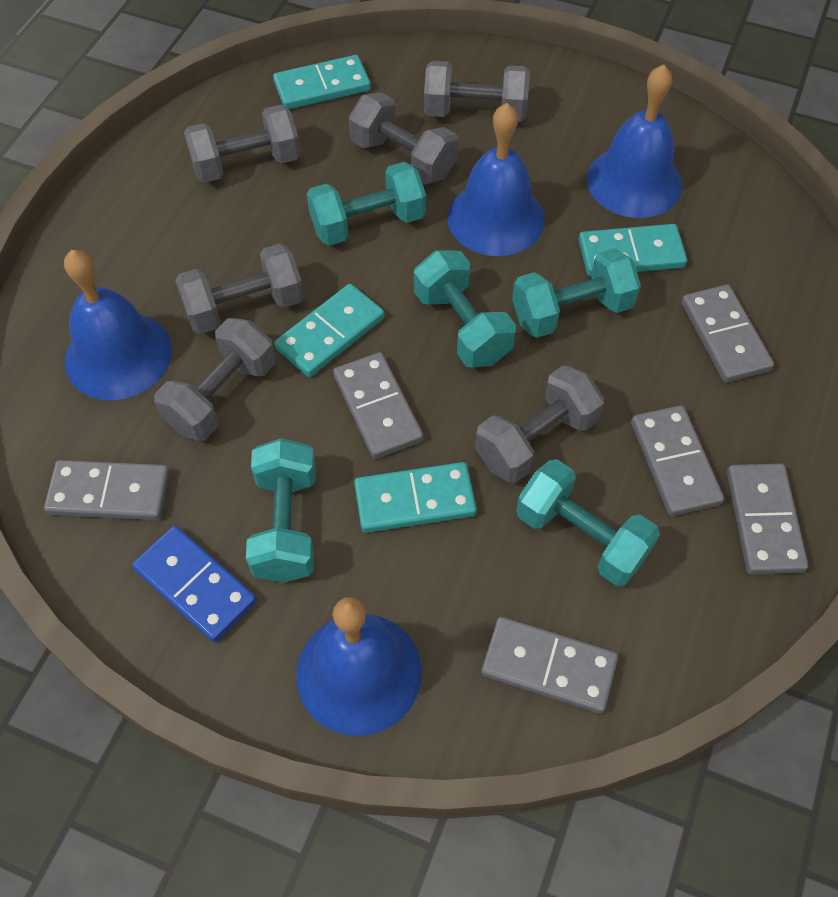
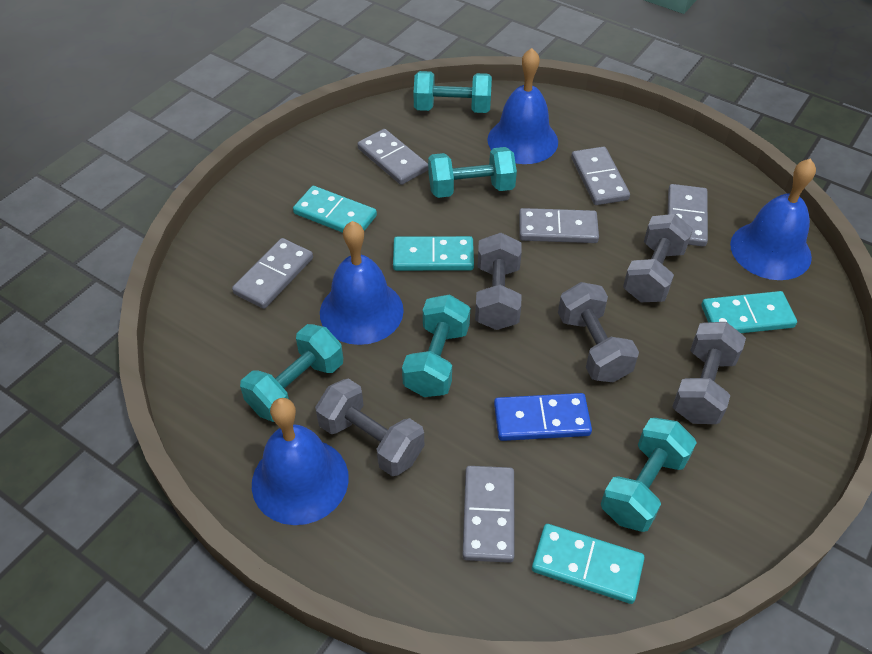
grey dumbbell: [154,318,276,441] [175,244,304,334] [184,105,301,183] [349,92,458,184] [424,61,530,122] [475,365,604,483] = 6 -> [315,378,424,476] [475,233,522,330] [558,282,639,382] [623,214,693,302] [672,322,746,424] = 5

